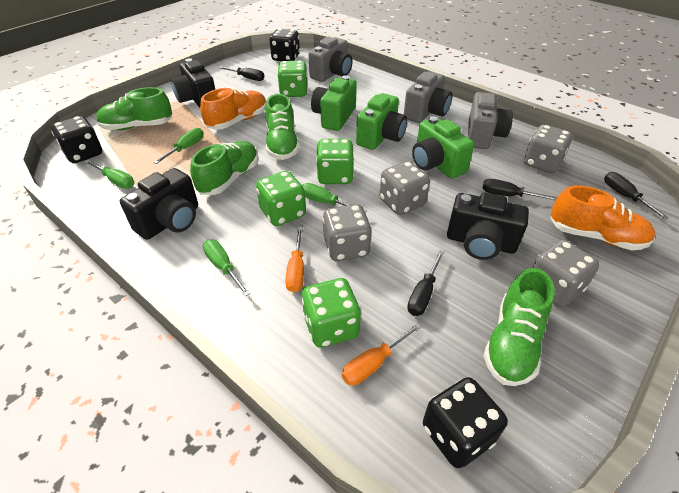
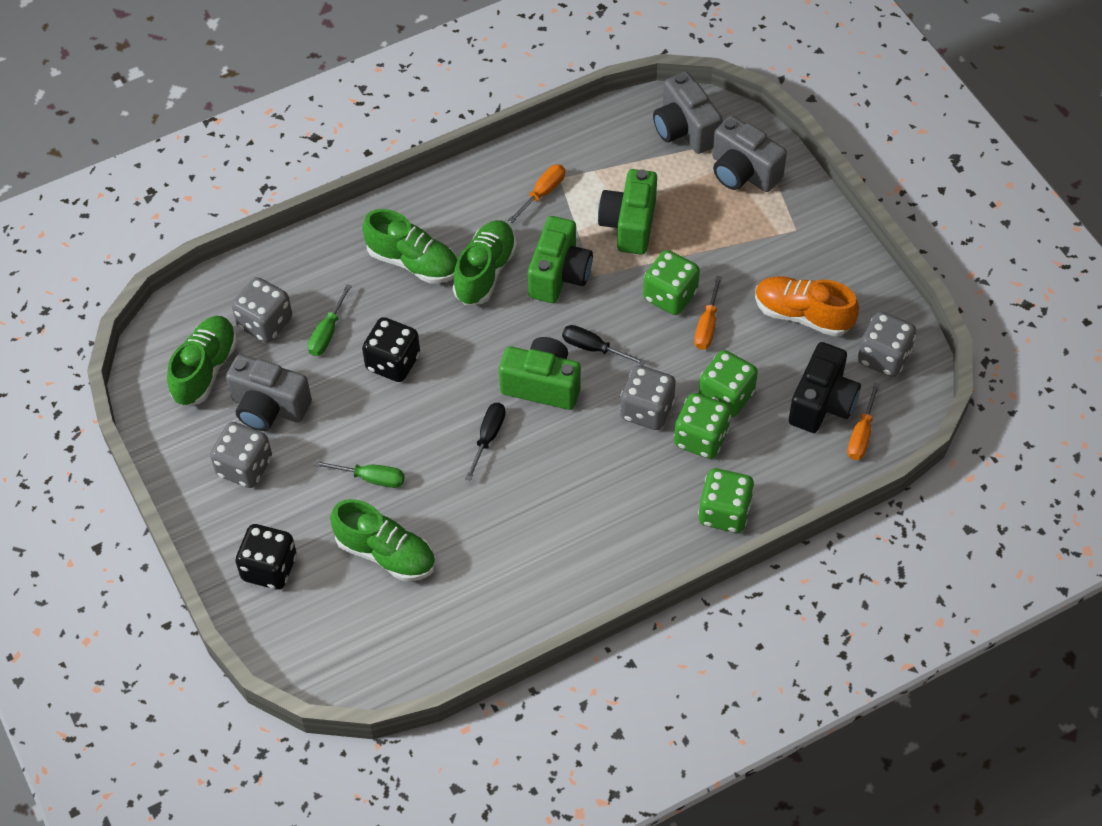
black camera: [120,168,198,240] [171,58,215,108] [447,192,529,260] = 3 -> [789,342,861,433] = 1
black dice: [51,116,102,163] [270,29,300,61] [423,377,508,468] = 3 -> [235,524,297,590] [362,317,420,382] = 2
black screwdriver: [218,66,264,81] [407,250,444,316] [482,179,557,200] [604,172,669,220] = 4 -> [465,403,506,481] [562,325,646,365] = 2
green screwdriver: [85,160,134,189] [153,128,204,164] [203,240,250,297] [302,183,367,212] = 4 -> [308,284,352,356] [314,460,405,488] = 2
orange screwdriver: [285,227,304,292] [342,323,422,386] = 2 -> [508,164,565,223] [694,276,722,350] [847,383,880,460] = 3
orange shoe: [200,88,267,130] [550,186,655,250] = 2 -> [755,276,859,337] = 1

